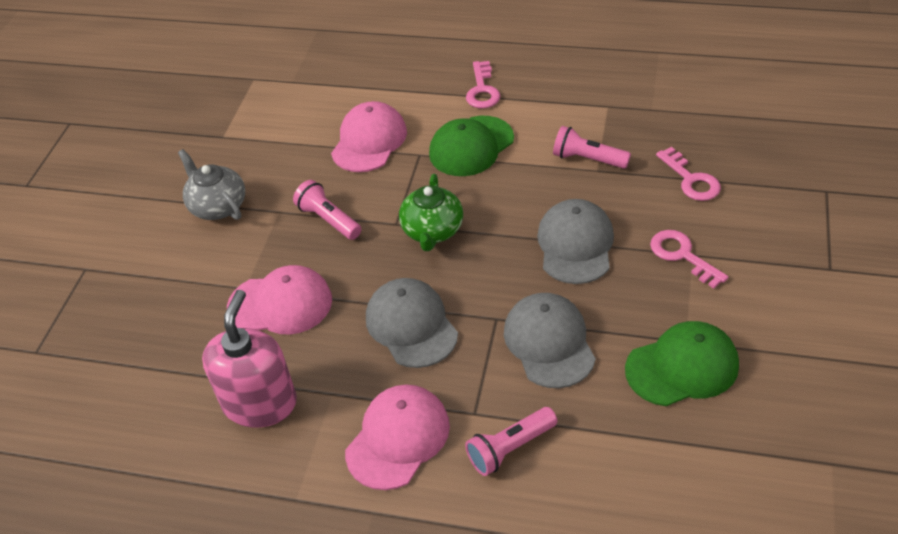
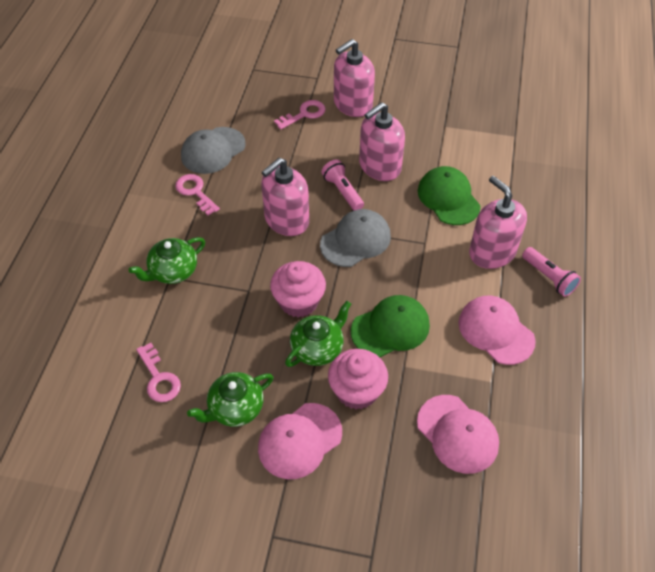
green teapot: [399,174,463,251] = 1 -> [129,237,205,284] [187,372,273,427] [285,301,351,367] = 3
grey cap: [366,278,458,368] [504,293,596,388] [537,199,614,284] = 3 -> [181,127,245,174] [320,209,391,267] = 2
grey teapot: [178,149,245,220] = 1 -> none = 0
pink cupcake: none = 0 -> [270,261,326,318] [328,349,388,409] = 2
pink flashlight: [293,180,361,240] [465,407,557,476] [553,126,631,169] = 3 -> [321,159,364,210] [522,247,581,297] = 2
pink soap dispenser: [202,290,297,428] = 1 -> [261,158,309,236] [334,39,375,117] [359,102,405,181] [469,176,527,269] = 4

